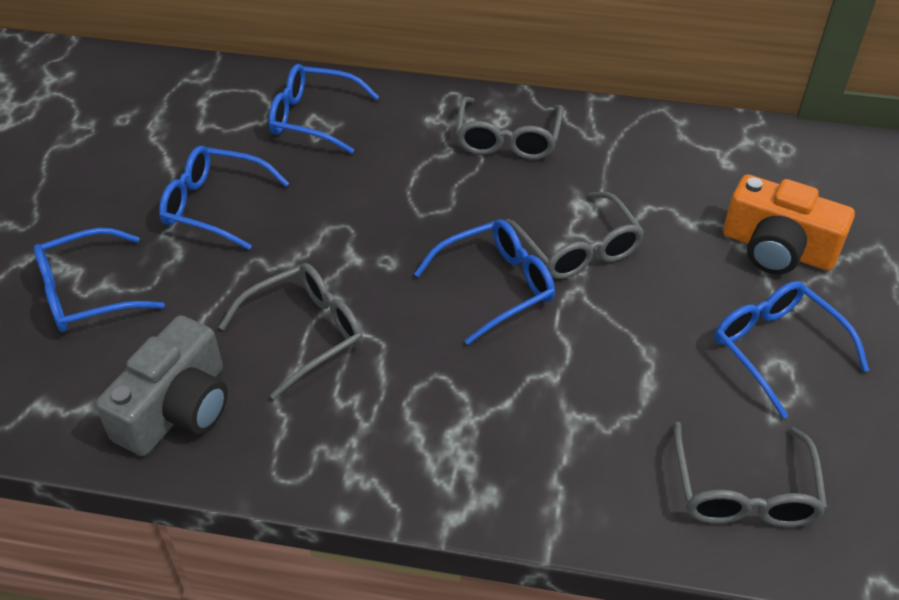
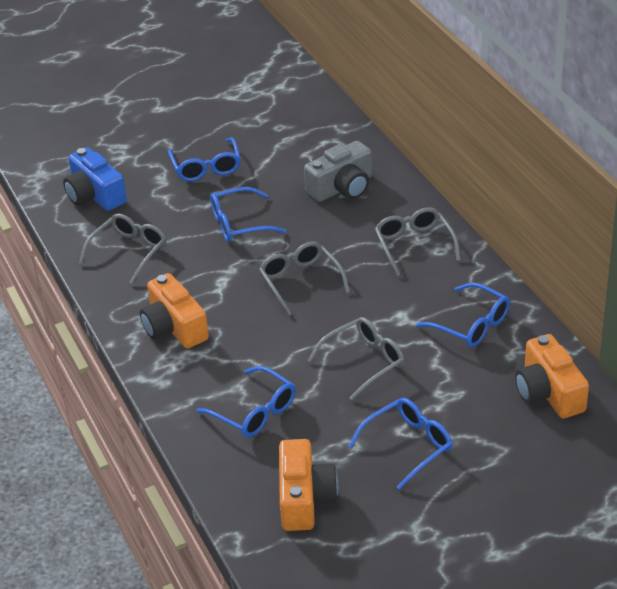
blue camera: none = 0 -> [63,147,127,211] = 1
orange camera: [723,174,855,274] = 1 -> [140,273,209,349] [279,439,338,531] [515,334,589,418] = 3

